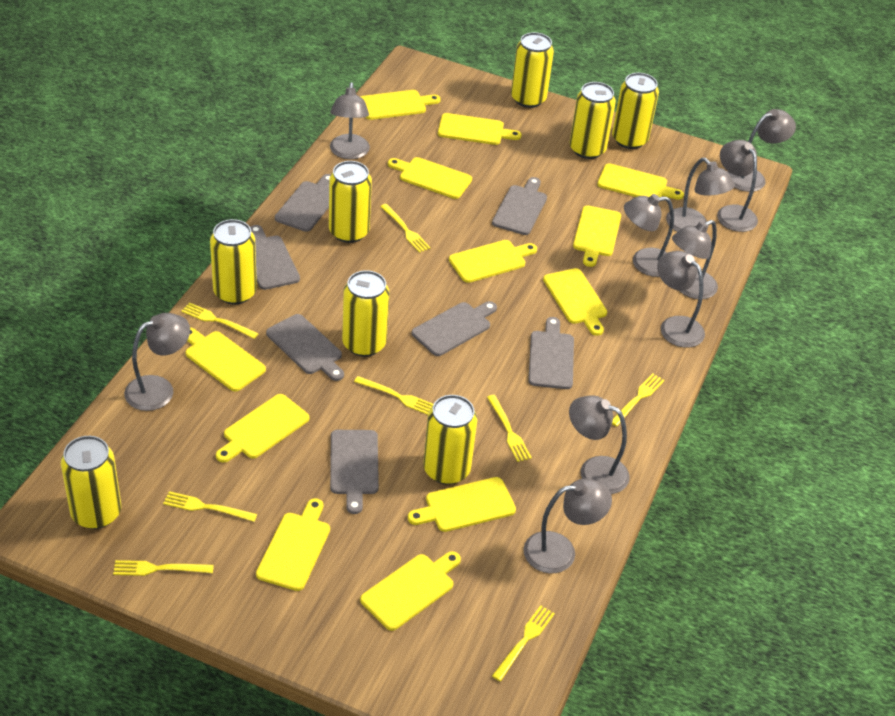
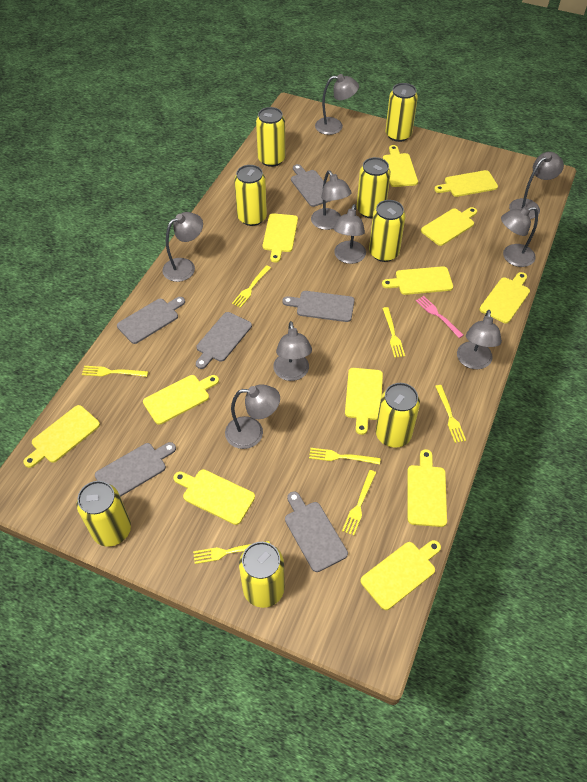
grey cutting board: [250,225,300,290] [266,314,344,381] [275,174,331,232] [330,430,379,514] [412,301,497,356] [492,177,547,235] [528,317,574,389] = 7 -> [95,442,176,497] [117,297,185,344] [196,312,252,369] [282,291,354,322] [285,491,348,572] [291,164,330,207] = 6
grey lamp: [124,313,190,411] [330,82,370,159] [524,478,612,573] [569,395,630,494] [624,194,674,277] [657,251,705,348] [666,158,735,232] [672,220,718,299] [717,140,758,232] [728,109,796,192] = 10 -> [162,212,203,282] [225,384,280,449] [273,321,312,381] [311,171,352,230] [315,74,359,135] [333,204,366,264] [457,310,502,369] [501,206,538,267] [509,152,564,219] = 9
pink fork: none = 0 -> [416,296,464,338] = 1
yellow fork: [113,560,214,576] [163,491,257,522] [181,302,259,339] [354,376,434,415] [380,204,431,253] [487,395,532,462] [492,605,555,681] [612,373,665,426] = 8 -> [82,366,148,377] [193,541,270,564] [232,265,271,308] [309,448,380,464] [342,470,376,535] [382,307,405,358] [435,385,466,443] = 7

